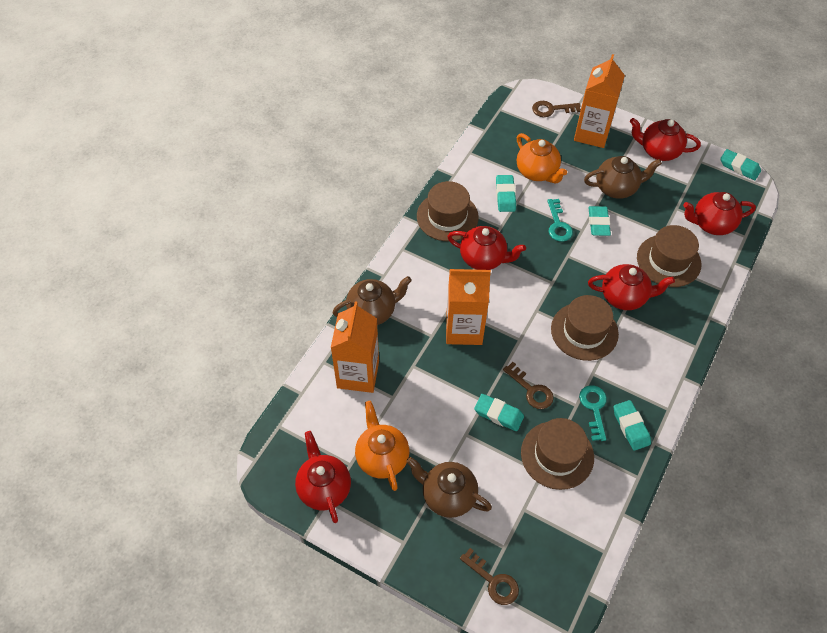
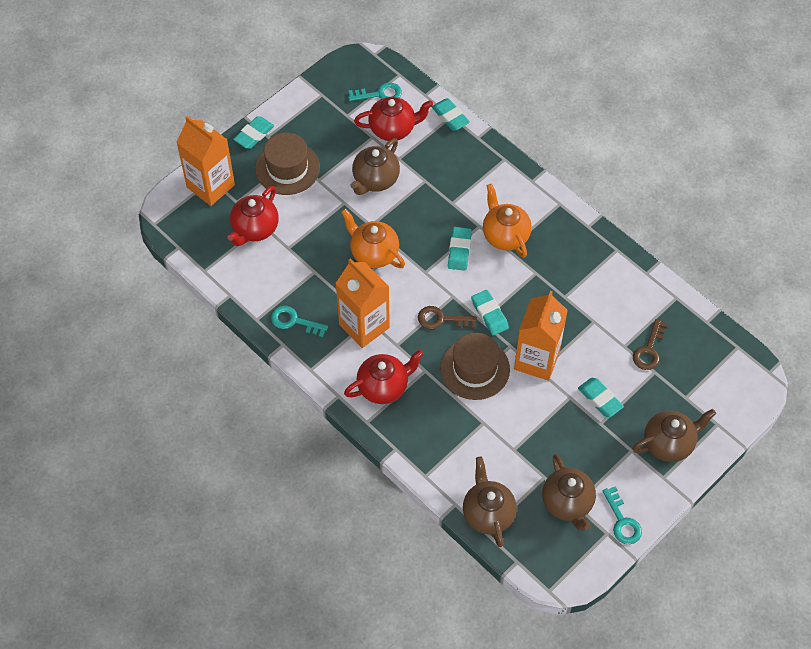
brown hat: [417,181,479,241] [521,418,594,490] [551,295,619,361] [637,225,701,287] = 4 -> [255,132,320,195] [440,333,510,400] = 2
brown key: [460,548,519,605] [503,362,554,409] [532,101,581,117] = 3 -> [418,306,477,329] [633,319,668,370] = 2
brown teapot: [332,276,412,325] [406,457,492,518] [584,156,662,199] = 3 -> [351,138,400,195] [463,457,517,547] [542,454,596,531] [633,409,716,462] = 4
red teapot: [295,431,351,523] [447,226,526,270] [588,264,675,310] [630,118,701,161] [683,192,756,235] = 5 -> [228,186,279,246] [344,350,424,404] [354,97,433,141] = 3
turquoise key: [547,199,573,242] [579,385,607,441] = 2 -> [271,306,328,337] [348,82,402,101] [602,486,642,544] = 3

